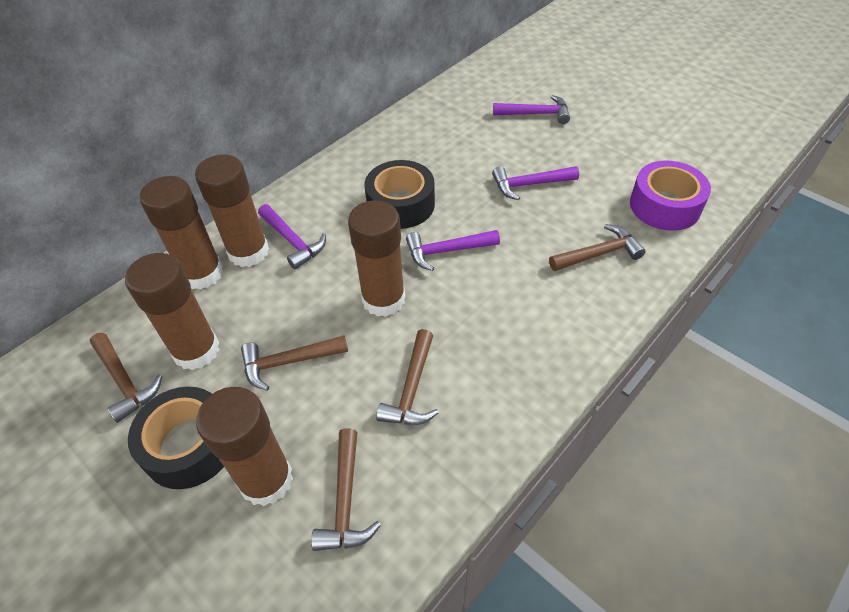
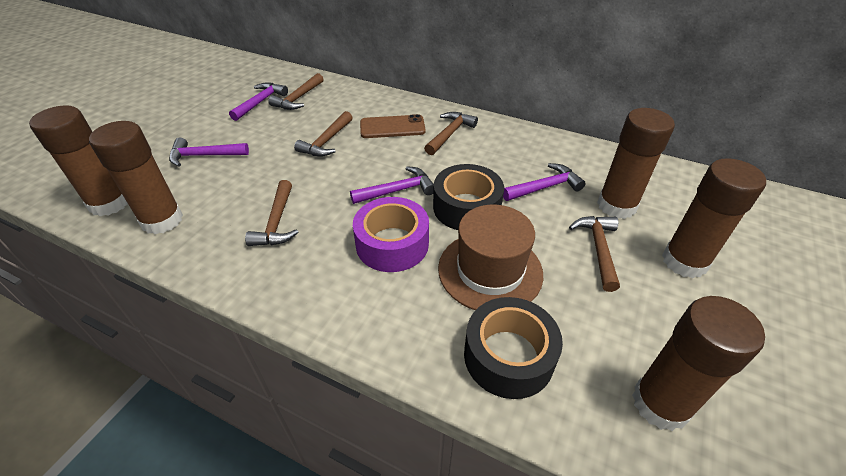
brown hat: none = 0 -> [438,205,543,310] = 1
brown phone: none = 0 -> [360,114,426,138] = 1

